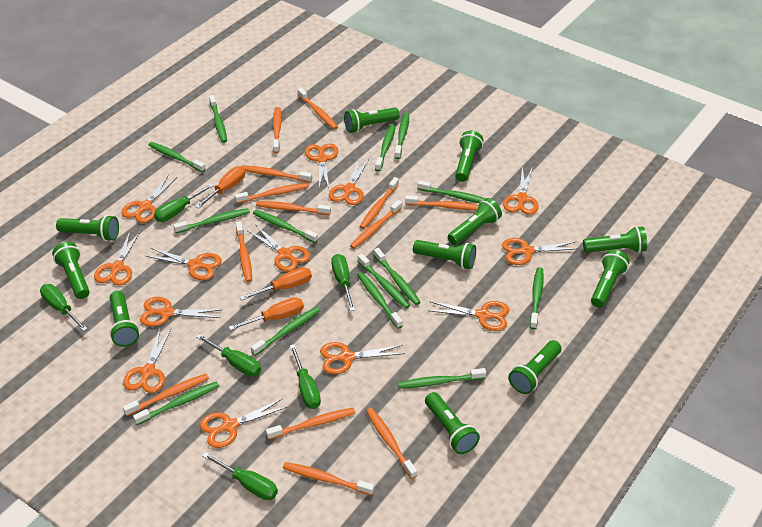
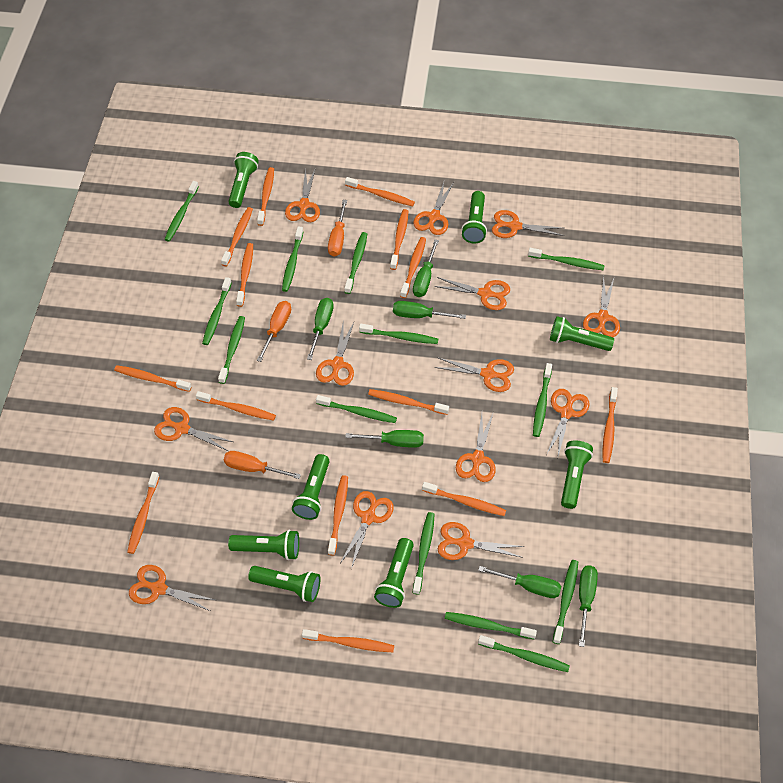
green flashlight: [52,242,90,299] [56,215,119,241] [109,291,139,347] [344,108,399,133] [413,240,476,270] [425,392,480,454] [448,198,502,245] [455,131,484,182] [509,340,561,394] [583,226,647,253] [591,250,630,308] = 11 -> [228,152,259,208] [228,530,299,560] [248,566,320,602] [292,454,330,520] [374,538,414,608] [461,191,487,243] [550,316,614,351] [561,440,593,509] = 8
green toothbrush: [133,381,219,425] [149,142,206,172] [174,208,250,233] [209,95,227,143] [251,307,320,356] [253,210,318,243] [358,254,410,309] [358,272,403,329] [374,248,421,305] [375,124,396,171] [395,113,409,159] [398,368,486,389] [417,180,486,203] [530,267,544,329] = 14 -> [164,181,199,242] [202,277,232,345] [218,316,245,384] [282,226,303,292] [316,395,397,423] [345,232,367,294] [359,324,438,344] [413,512,435,595] [445,612,537,639] [478,635,570,672] [528,248,605,270] [533,363,552,437] [553,560,578,644] = 13
orange toothbrush: [123,374,209,416] [235,183,309,204] [236,221,252,282] [242,165,312,182] [256,201,331,215] [266,408,355,440] [273,107,282,153] [283,462,374,495] [298,88,338,130] [350,200,402,249] [359,177,399,229] [366,408,417,479] [405,195,478,210] = 13 -> [114,365,192,392] [127,472,160,554] [196,391,276,421] [221,207,253,267] [236,243,253,307] [257,167,274,226] [302,629,394,652] [328,475,348,556] [345,177,415,206] [368,389,449,415] [390,209,408,270] [400,237,426,298] [422,482,506,516] [603,387,618,463] = 14

